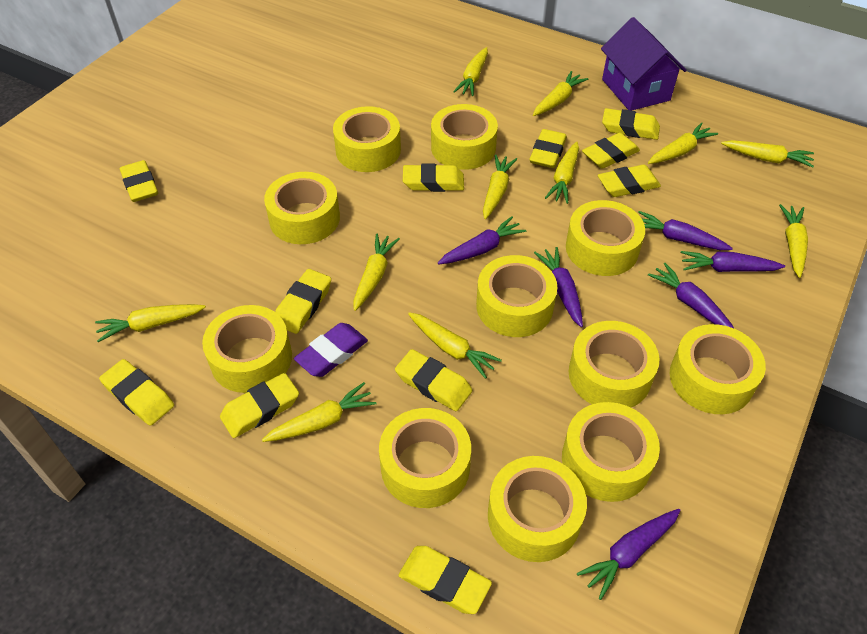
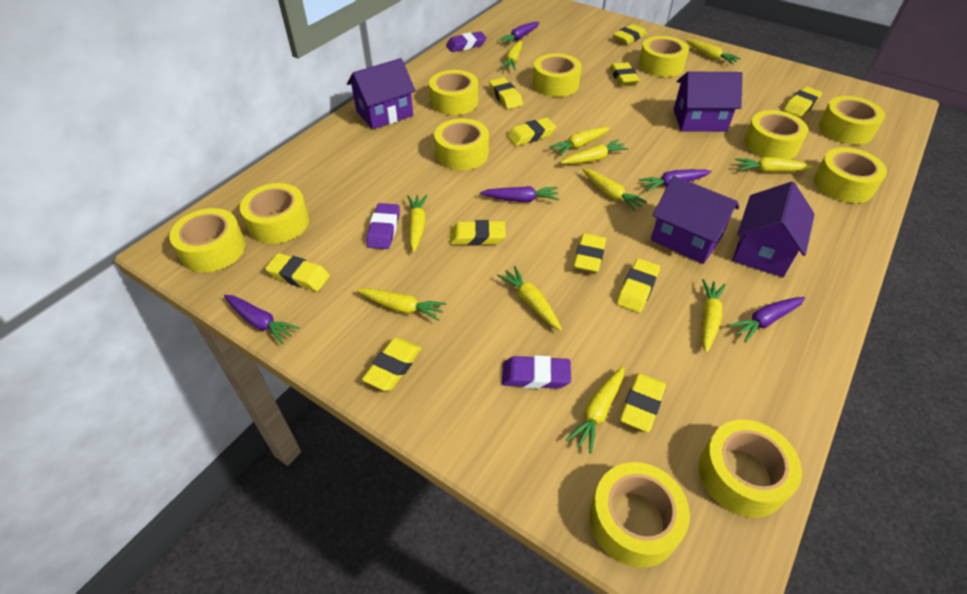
purple carrot: [438,216,526,264] [534,247,583,327] [577,509,680,600] [638,211,733,250] [648,263,735,329] [681,251,785,272] = 6 -> [224,295,299,345] [480,186,559,202] [498,22,540,45] [639,169,712,192] [728,297,805,343] = 5
purple eraser: [294,323,368,377] = 1 -> [366,203,400,249] [446,31,487,52] [502,355,571,389] = 3
purple house: [601,17,687,111] = 1 -> [347,58,415,129] [651,176,739,264] [673,71,743,132] [733,181,815,277] = 4

